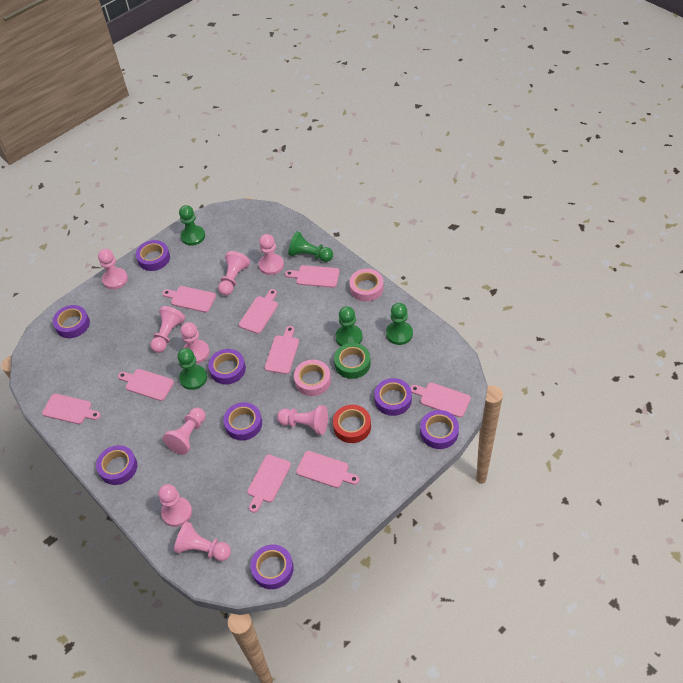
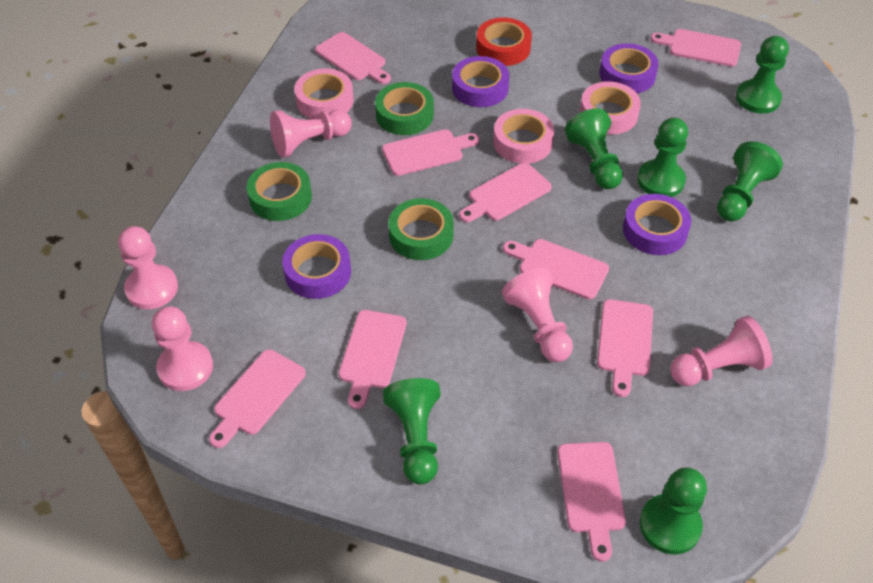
green pawn: [177,348,207,390] [179,205,205,246] [288,231,333,262] [335,306,363,346] [386,303,413,345] = 5 -> [383,378,441,484] [565,108,623,189] [637,117,688,197] [639,467,707,555] [717,141,783,222] [736,36,789,114] = 6
green tape: [334,343,371,379] = 1 -> [247,162,312,221] [375,82,434,135] [388,198,454,260] = 3
pink pawn: [98,249,128,289] [150,306,185,353] [158,484,192,527] [163,408,206,455] [174,522,231,561] [181,322,210,364] [218,251,250,296] [259,234,284,275] [277,405,328,435] = 9 -> [118,226,178,309] [152,307,213,391] [270,110,352,158] [502,268,573,362] [670,316,772,386] = 5
pink tape: [294,360,331,396] [349,269,384,301] = 2 -> [294,69,354,119] [493,109,554,164] [580,81,641,135] = 3
purple tape: [53,305,90,338] [96,445,137,485] [136,240,170,271] [208,349,246,385] [223,402,262,441] [250,545,294,589] [374,378,412,416] [420,410,459,449] = 8 -> [282,234,351,299] [452,56,509,107] [599,43,659,93] [623,194,691,255] = 4

